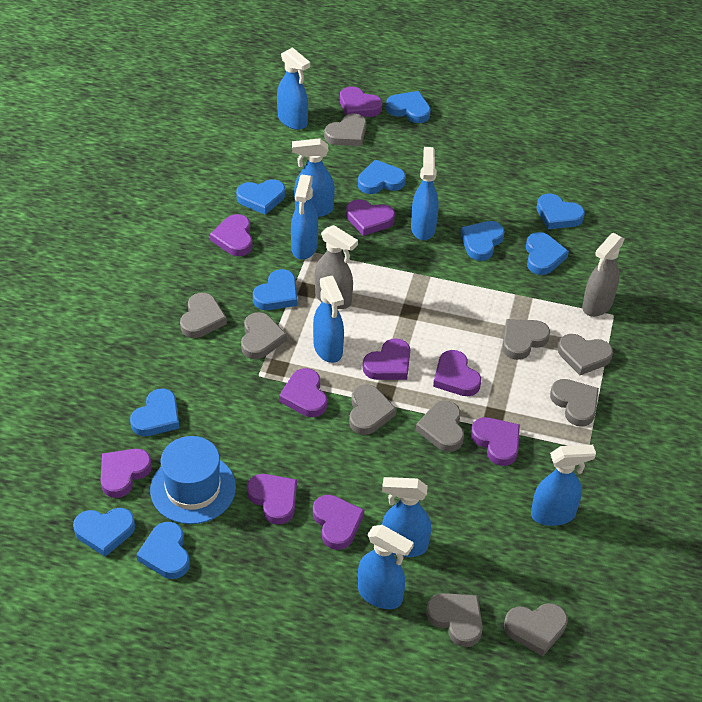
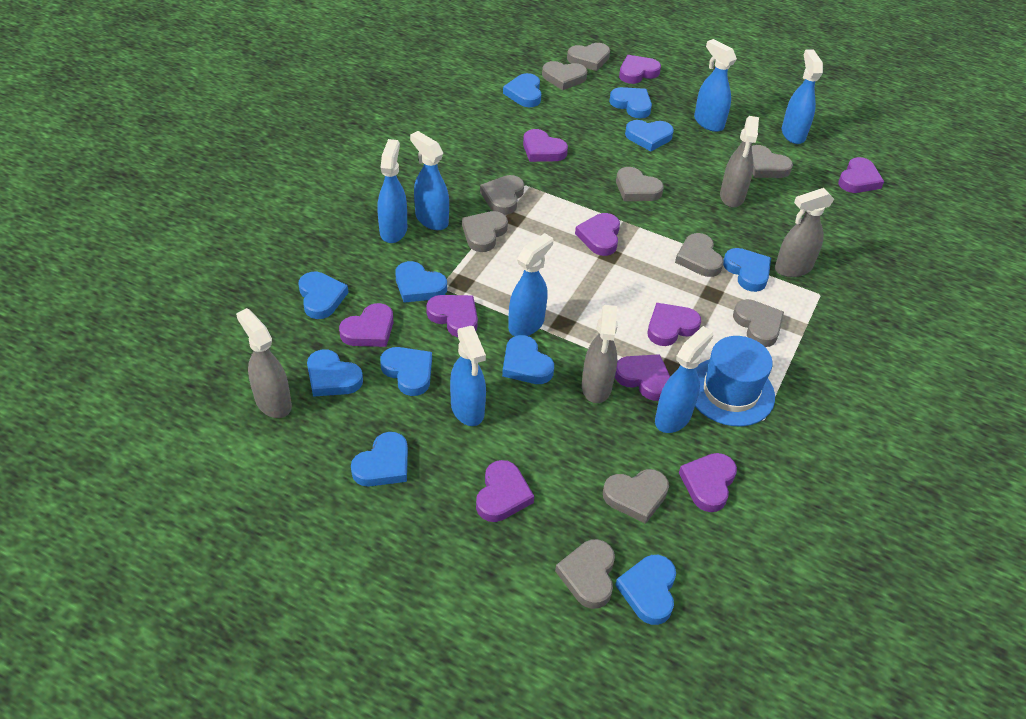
blue heart: [73,508,135,557] [130,389,179,436] [136,522,190,579] [236,179,285,215] [253,269,297,310] [358,160,406,194] [386,91,431,123] [460,221,505,261] [526,232,569,275] [536,194,585,229] = 10 -> [299,272,349,319] [307,349,363,397] [351,432,408,487] [380,347,432,396] [395,261,447,303] [502,335,554,384] [503,73,541,107] [609,87,652,118] [615,555,676,625] [625,120,674,151] [723,248,771,292] = 11
blue spray bottle: [277,47,310,130] [291,175,318,260] [292,138,335,217] [313,276,344,363] [358,525,414,609] [382,477,431,557] [411,147,439,240] [531,445,596,526] = 8 -> [378,139,407,243] [410,131,449,230] [450,326,486,426] [508,233,553,336] [655,326,713,433] [694,39,737,132] [782,49,823,144] = 7
grey spray bottle: [315,225,358,309] [582,233,625,317] = 2 -> [236,308,292,418] [582,305,618,403] [720,116,759,207] [775,188,834,277] = 4

